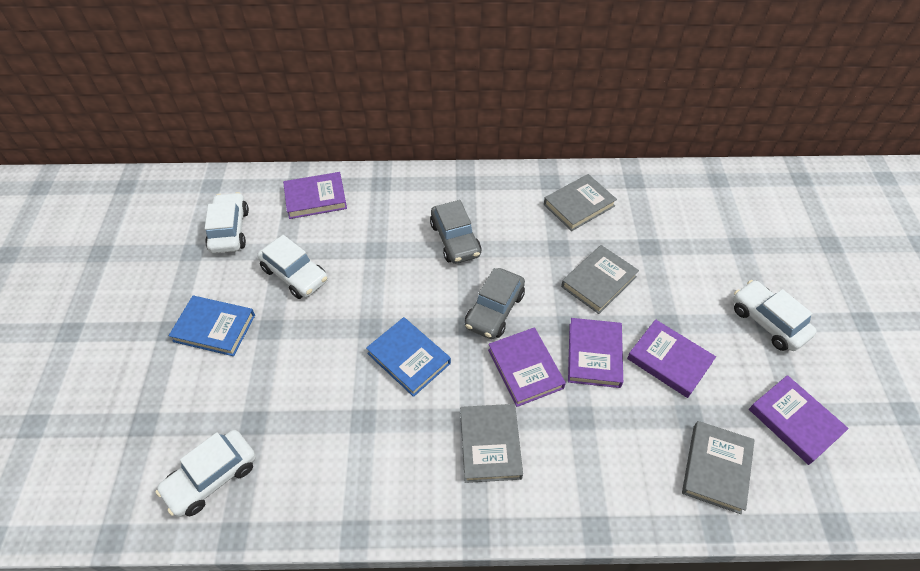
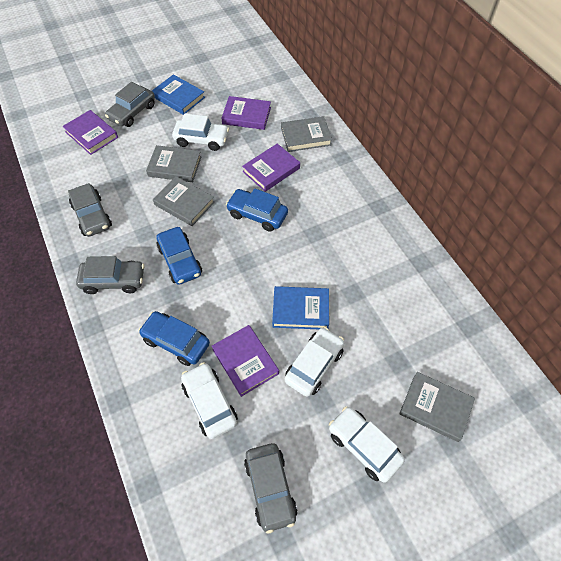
blue car: none = 0 -> [138,311,210,366] [156,227,202,285] [226,188,288,232] = 3
grey car: [430,200,482,264] [465,268,525,339] = 2 -> [68,183,112,237] [76,256,144,294] [105,82,155,127] [244,443,298,534] = 4
purple book: [283,172,347,219] [488,328,566,407] [568,318,623,388] [627,319,716,398] [749,375,849,465] = 5 -> [62,110,118,155] [212,325,279,397] [221,96,271,130] [242,144,300,192] = 4

